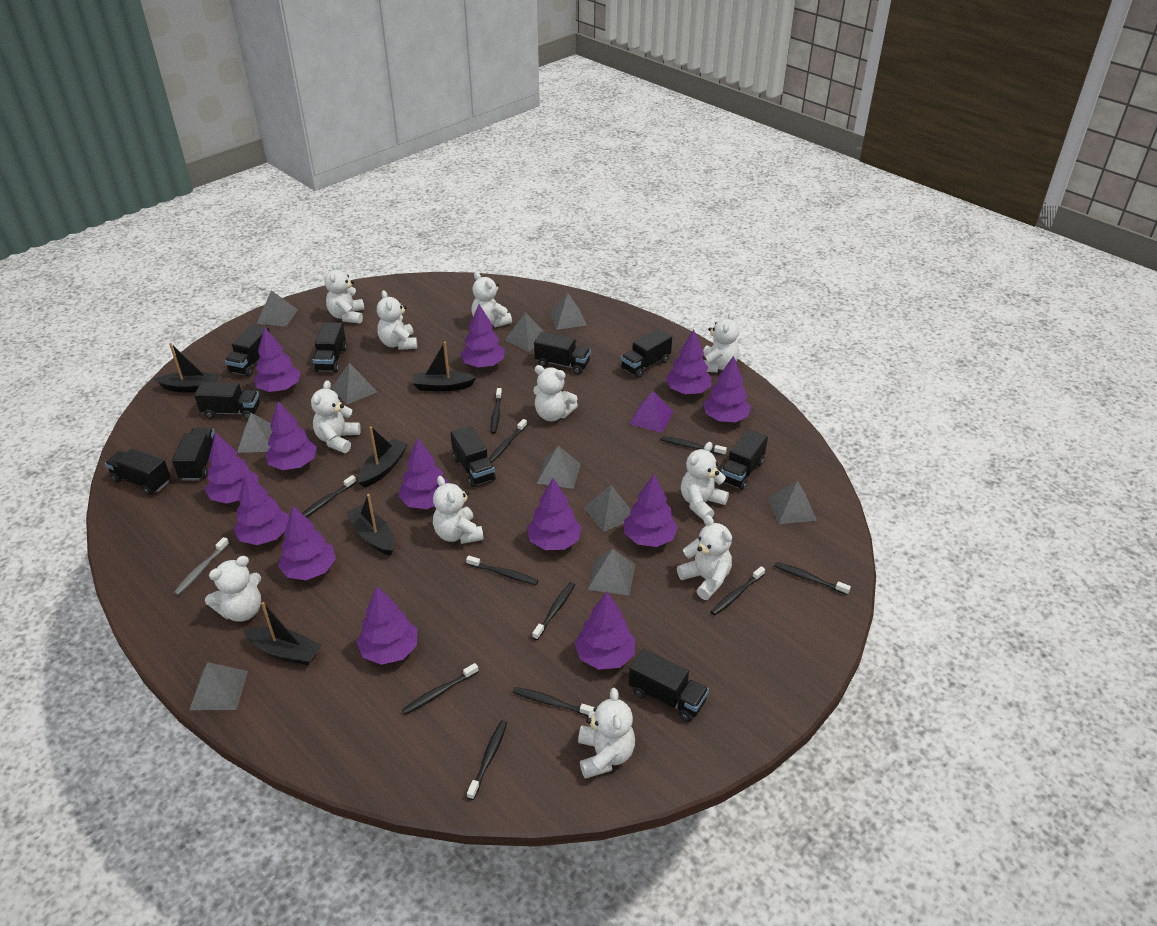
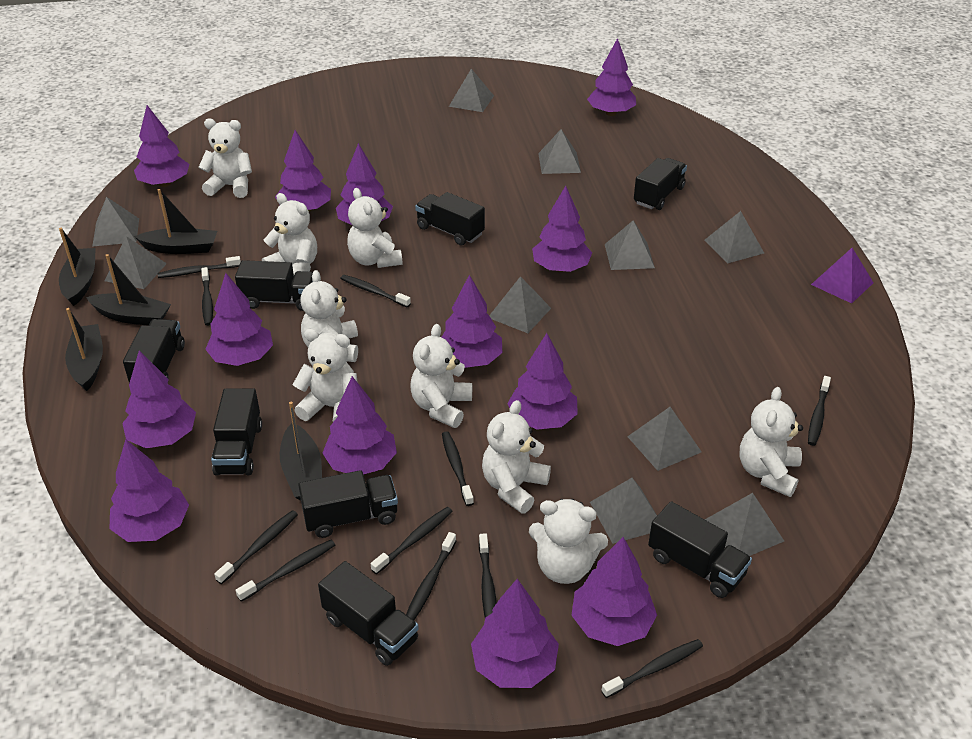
black truck: [105,448,171,495] [172,428,215,480] [194,382,260,420] [225,325,269,377] [313,322,347,373] [450,426,496,487] [534,332,591,374] [621,329,672,378] [629,649,709,722] [721,429,768,490] = 10 -> [123,319,185,383] [211,388,262,476] [235,260,313,311] [298,470,398,538] [318,561,419,666] [415,192,485,245] [634,158,687,210] [648,501,752,598] = 8
grey toothbrush: [174,537,229,595] = 1 -> none = 0
white teddy bear: [205,556,261,622] [311,380,361,453] [325,263,364,324] [377,290,417,350] [433,476,484,544] [472,272,512,327] [533,365,578,421] [578,688,635,779] [677,515,732,600] [681,442,729,520] [703,312,739,372] = 11 -> [198,118,252,198] [262,193,317,274] [293,329,358,422] [300,270,358,362] [347,188,403,268] [410,324,472,428] [482,400,551,514] [529,499,608,584] [740,387,803,497] = 9

